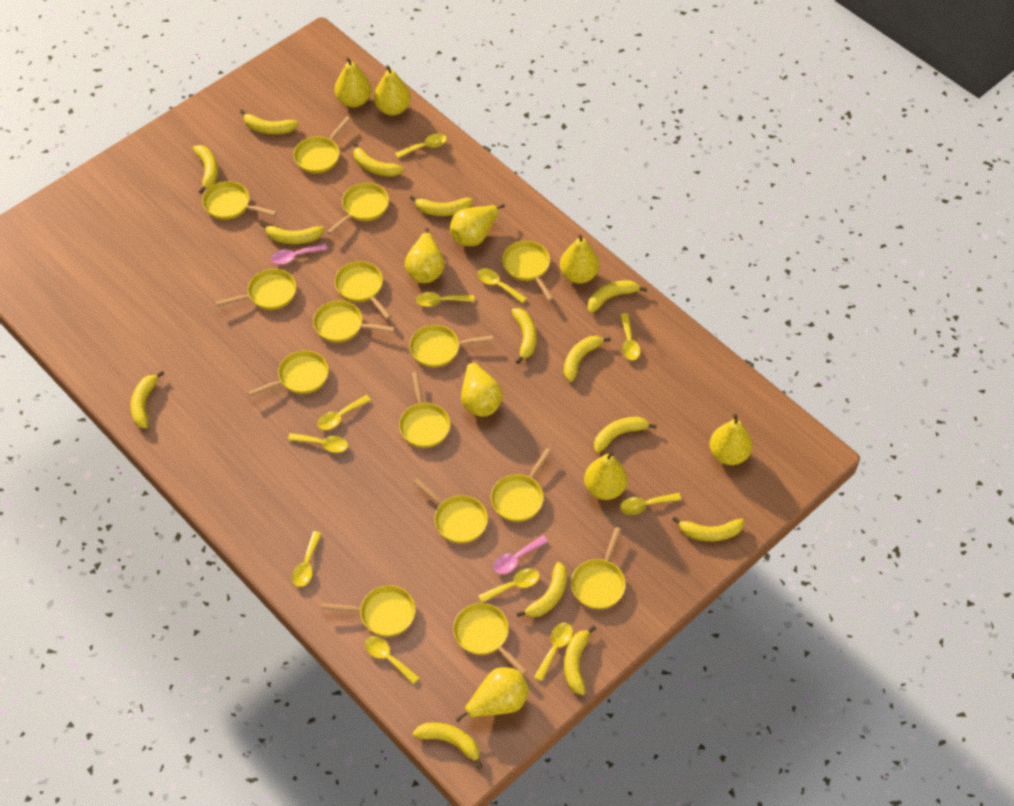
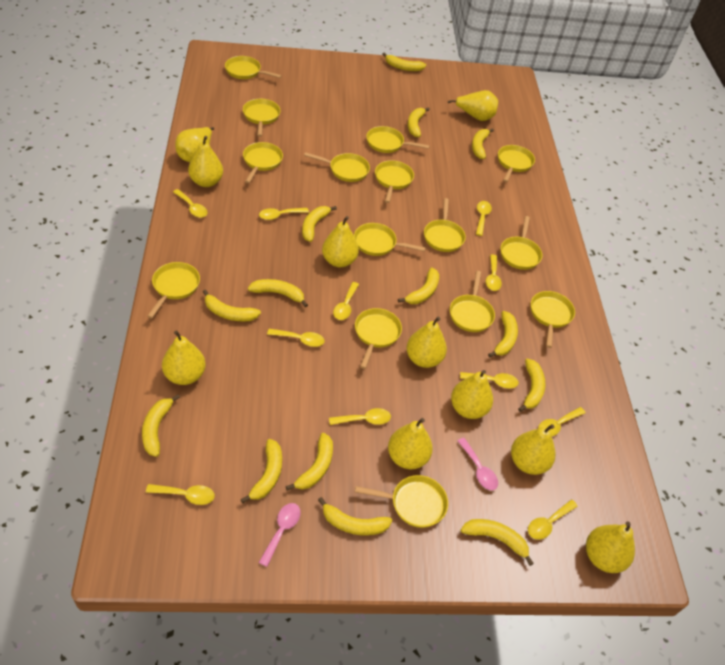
yellow pear: [335,57,372,107] [374,65,411,116] [405,228,444,283] [450,204,505,246] [456,667,529,722] [461,357,503,417] [560,234,599,284] [584,452,628,500] [709,413,753,465] = 9 -> [162,330,206,385] [175,127,214,162] [188,136,223,187] [322,216,359,267] [388,418,433,469] [406,316,447,368] [448,90,498,121] [451,370,493,419] [511,424,555,475] [586,522,635,573] = 10

